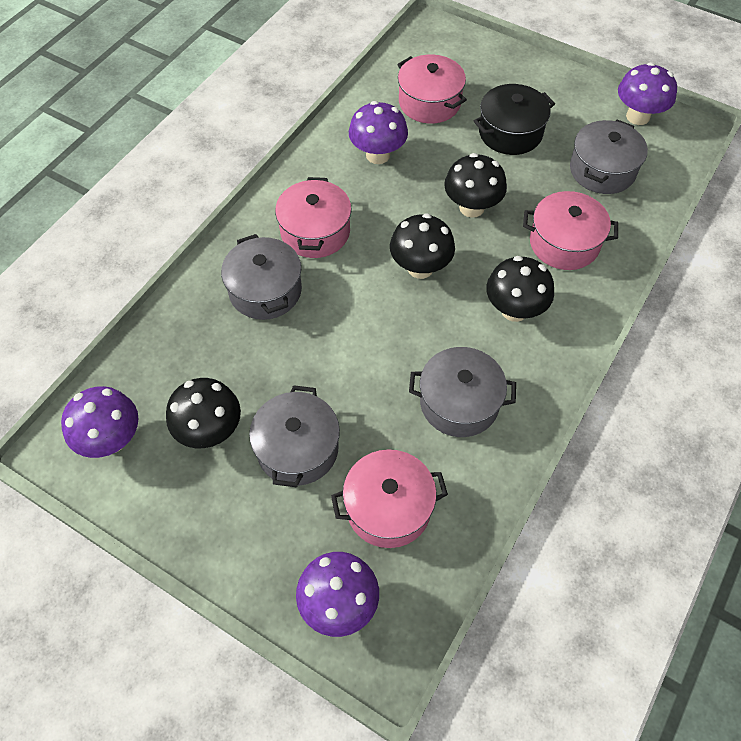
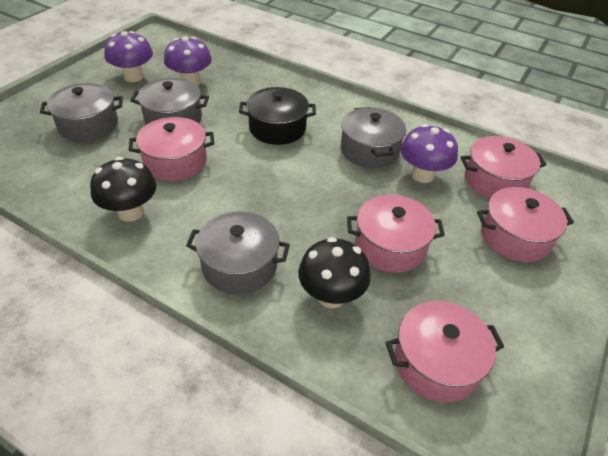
black mushroom: [166,378,241,448] [390,213,455,279] [444,153,507,218] [486,256,554,322] = 4 -> [90,157,157,222] [298,237,371,308] = 2
pink pot: [275,177,352,258] [331,449,448,548] [397,55,467,124] [523,191,618,270] = 4 -> [129,117,214,181] [347,195,445,273] [386,301,504,402] [461,136,547,198] [477,187,574,262] = 5
purple mushroom: [61,386,138,458] [296,552,379,637] [349,101,408,164] [618,62,677,125] = 4 -> [104,31,153,82] [164,36,212,86] [401,124,458,183] = 3

